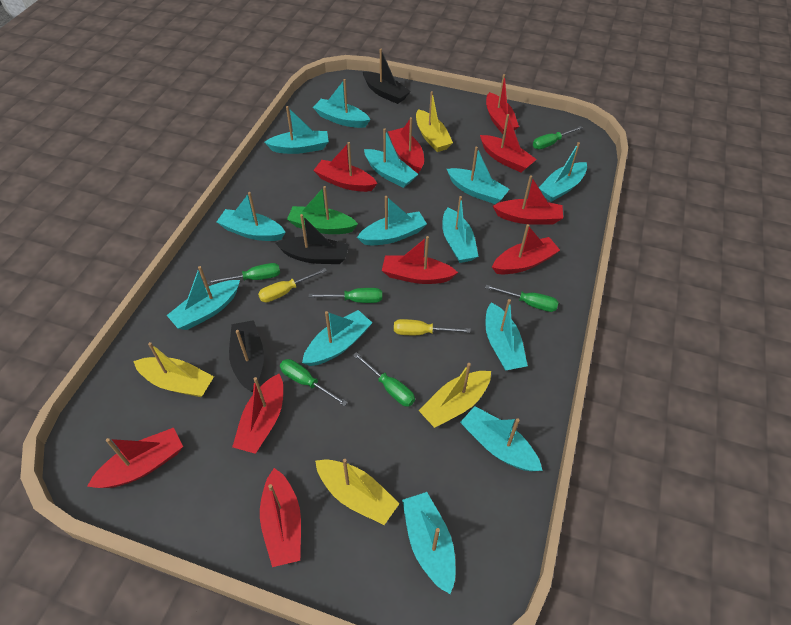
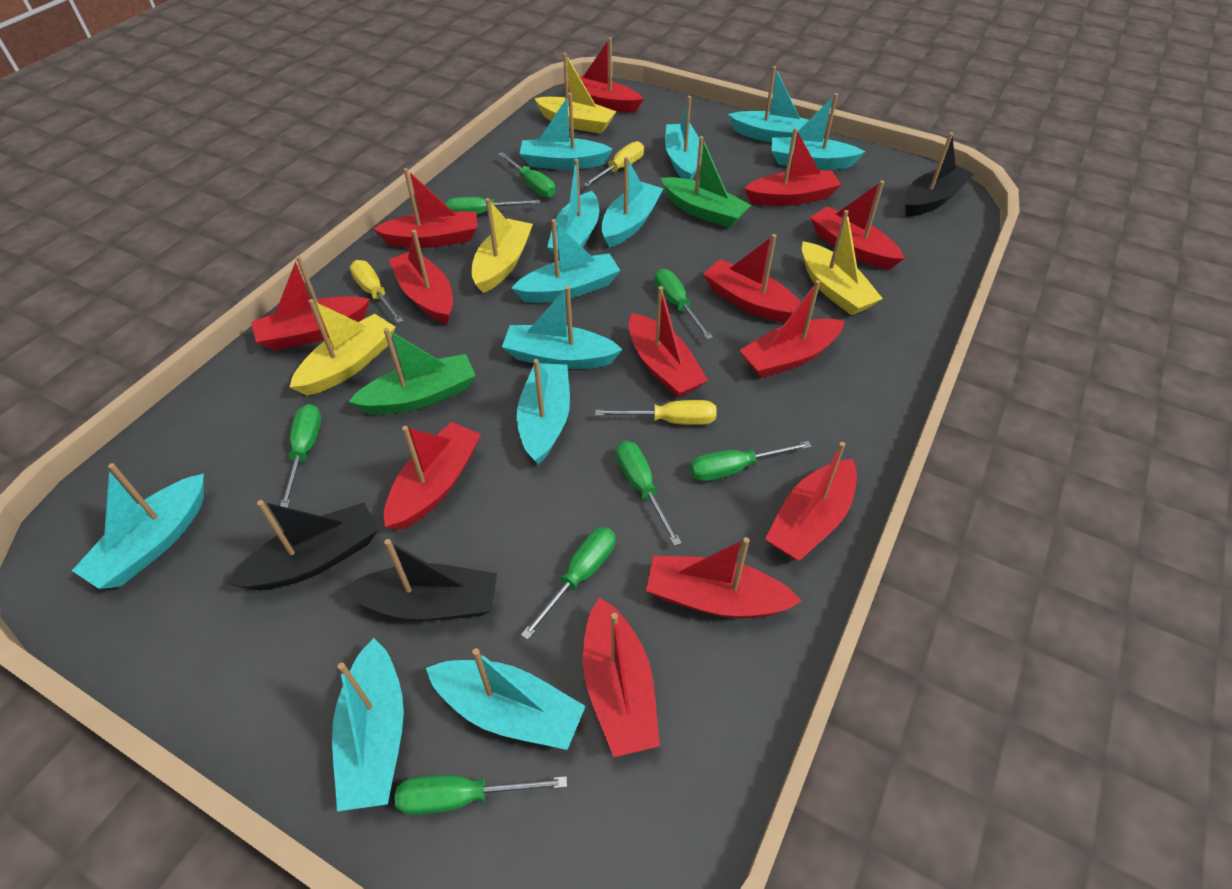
green boat: [287,186,358,234] = 1 -> [348,328,476,415] [661,136,751,228] = 2
green screwdriver: [207,263,280,284] [280,359,348,406] [308,288,382,303] [353,352,415,407] [485,285,559,312] [533,126,583,149] = 6 -> [280,404,321,508] [395,775,567,815] [445,197,540,215] [498,152,556,198] [521,527,615,640] [616,441,682,546] [654,269,713,340] [690,441,812,481] = 8
red boat: [87,428,183,488] [232,374,283,454] [260,468,301,567] [313,142,377,192] [382,236,458,284] [388,117,424,174] [480,114,537,172] [486,74,519,134] [492,224,560,274] [493,175,563,225] = 10 -> [251,256,370,350] [373,168,477,248] [384,422,481,530] [388,230,453,324] [564,37,643,113] [583,597,660,757] [629,286,708,398] [646,537,802,618] [703,234,801,323] [739,280,844,378] [744,128,841,206] [765,442,857,561] [810,180,905,270] = 13
turquoise boat: [167,266,240,330] [217,192,286,241] [264,106,329,154] [302,310,372,366] [313,79,370,128] [357,196,427,245] [364,128,418,188] [402,492,455,594] [442,196,479,263] [447,147,510,204] [460,406,543,471] [485,299,528,371] [539,142,587,202] = 13 -> [72,463,204,589] [332,638,404,811] [426,648,585,750] [502,286,623,369] [511,219,620,303] [517,359,570,465] [520,93,613,170] [547,159,599,258] [601,157,664,247] [665,96,703,180] [728,66,809,142] [771,93,865,170] = 12
yellow screwdriver: [258,268,327,303] [394,319,470,335] = 2 -> [350,260,404,323] [583,141,644,187] [595,400,717,425] = 3

